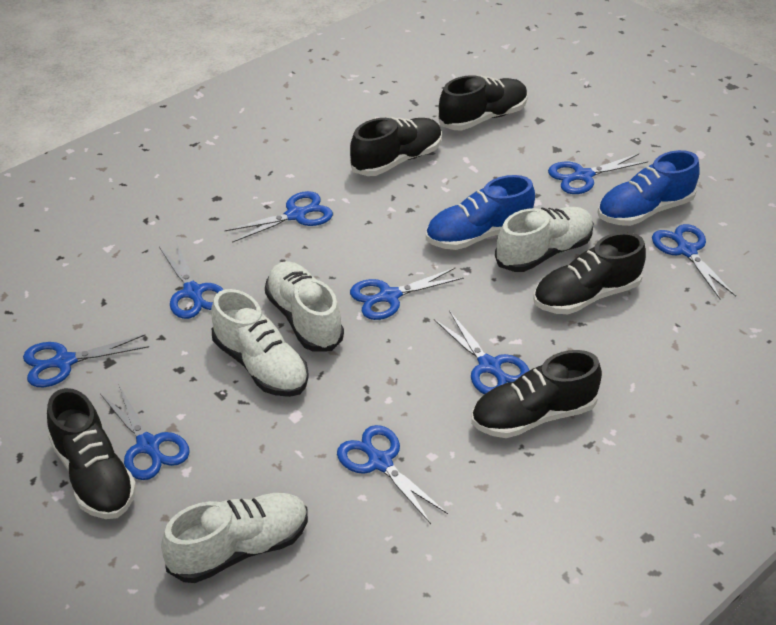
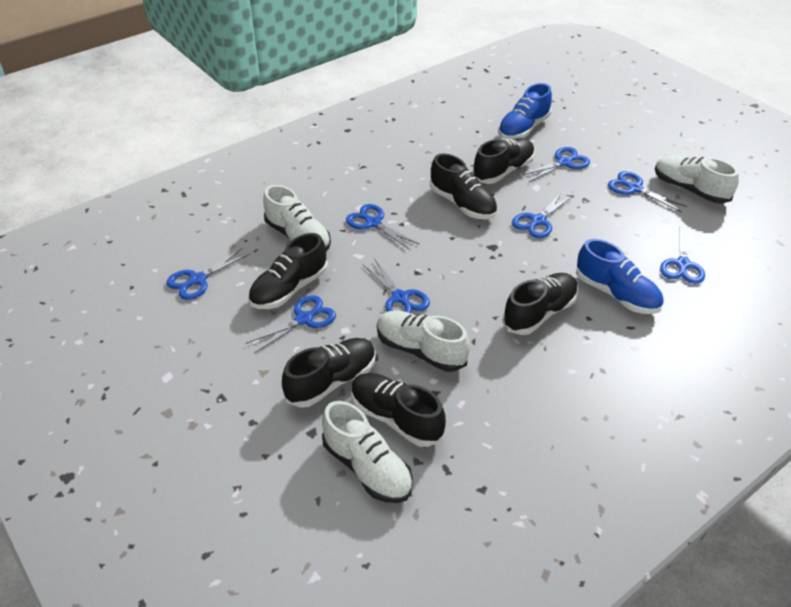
black shoe: [47,388,136,519] [350,117,442,176] [438,75,528,130] [471,350,602,438] [533,232,646,314] = 5 -> [248,233,328,309] [282,338,376,408] [351,373,446,447] [430,153,497,220] [472,138,535,184] [502,273,578,335] = 6
blue scissors: [23,334,149,387] [100,384,190,480] [159,241,224,319] [225,191,333,243] [337,425,448,524] [350,267,464,320] [434,311,530,394] [548,154,648,194] [652,224,736,299] = 9 -> [166,248,251,300] [246,295,336,354] [346,204,420,250] [363,259,430,313] [512,192,573,238] [521,147,590,182] [608,171,688,212] [660,228,705,284] = 8

